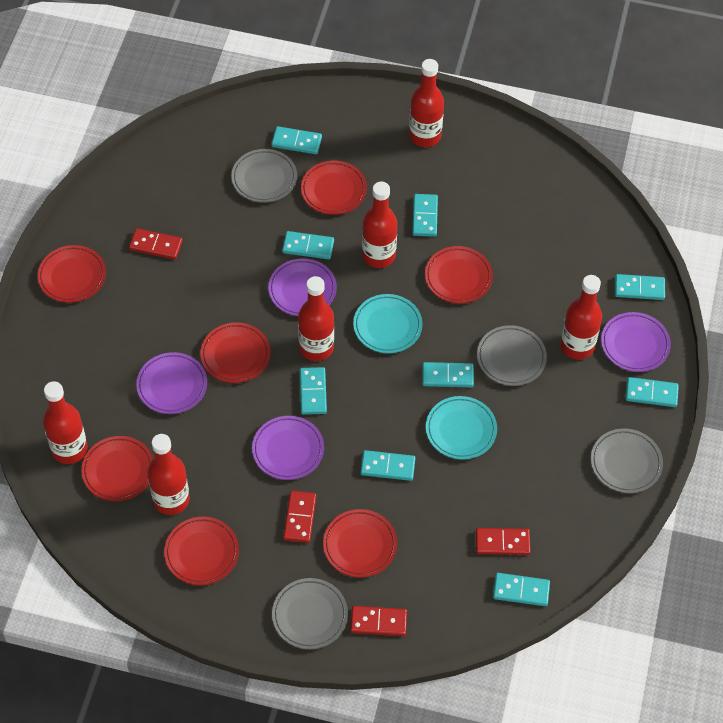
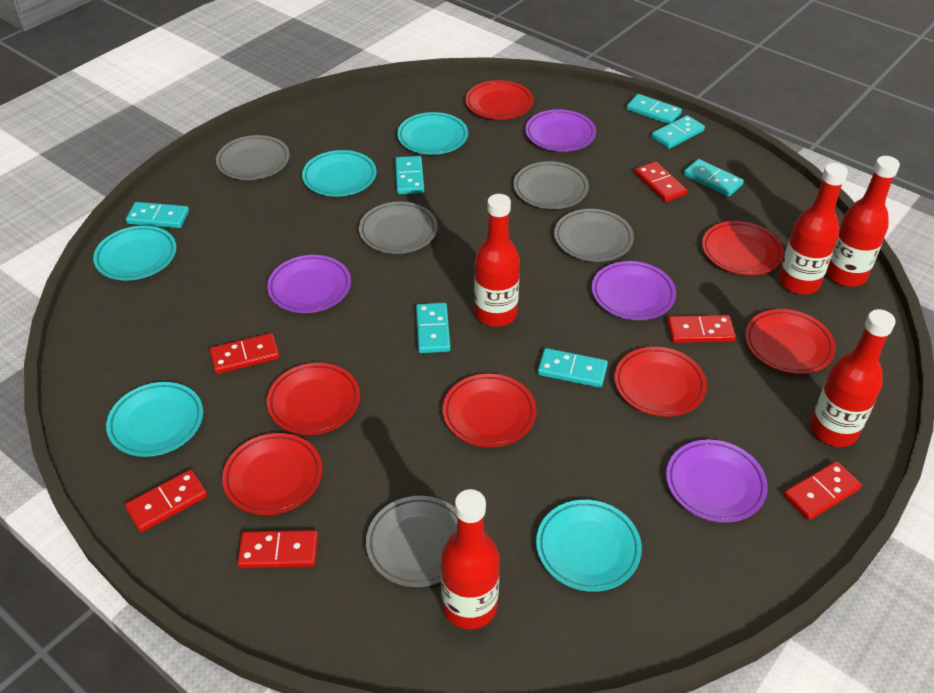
grey plate: [231,149,297,203] [272,578,348,649] [477,325,547,386] [591,429,663,493] = 4 -> [216,135,290,180] [359,202,438,254] [366,496,457,587] [513,161,589,209] [554,209,634,262] = 5
red bottle: [43,381,88,464] [147,434,190,515] [298,276,334,361] [362,182,397,268] [409,59,444,147] [560,275,602,359] = 6 -> [441,489,500,629] [474,194,520,327] [778,163,848,294] [810,309,896,447] [826,156,900,287] = 5
red domino: [129,228,183,260] [283,491,316,543] [350,606,407,636] [476,528,531,555] = 4 -> [125,469,208,532] [210,333,280,374] [237,530,318,568] [634,162,687,202] [667,315,736,343] [783,461,862,520] = 6
turquoise domino: [271,126,322,154] [282,231,334,259] [300,367,327,415] [360,450,415,481] [412,194,438,237] [422,362,474,387] [493,573,550,606] [615,274,665,300] [625,377,679,407] = 9 -> [126,202,189,228] [395,156,424,194] [416,303,451,353] [537,348,608,388] [627,94,682,124] [651,115,705,149] [684,159,744,197] = 7
turquoise plate: [353,294,422,353] [426,396,497,460] = 2 -> [93,226,177,280] [106,382,203,457] [302,150,377,196] [397,112,468,155] [536,500,642,592] = 5

